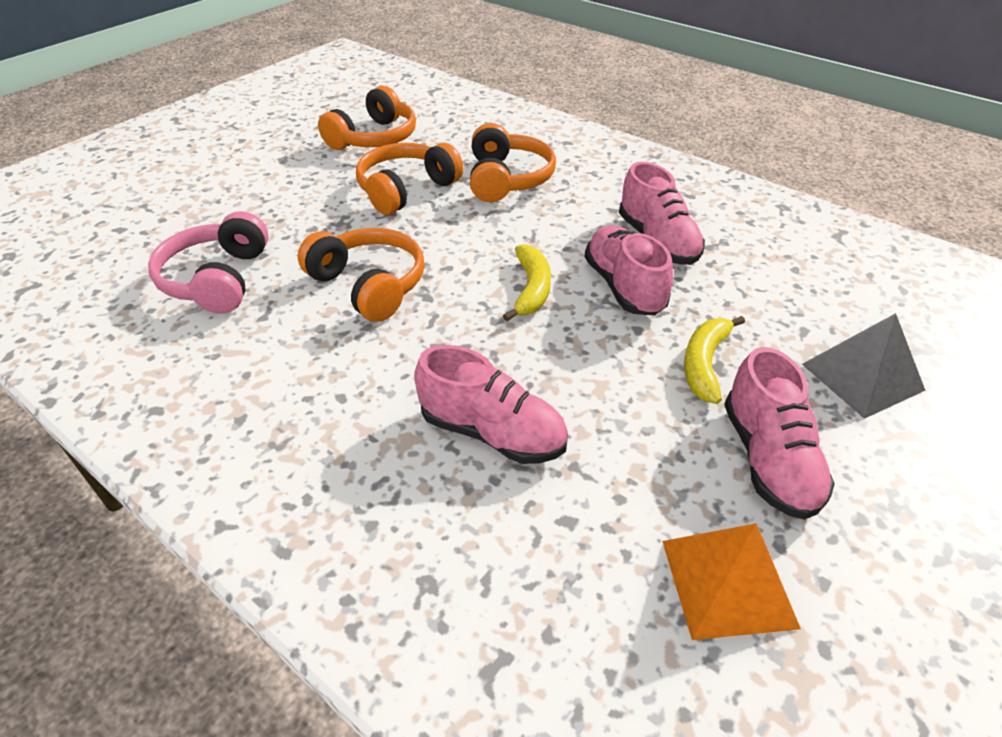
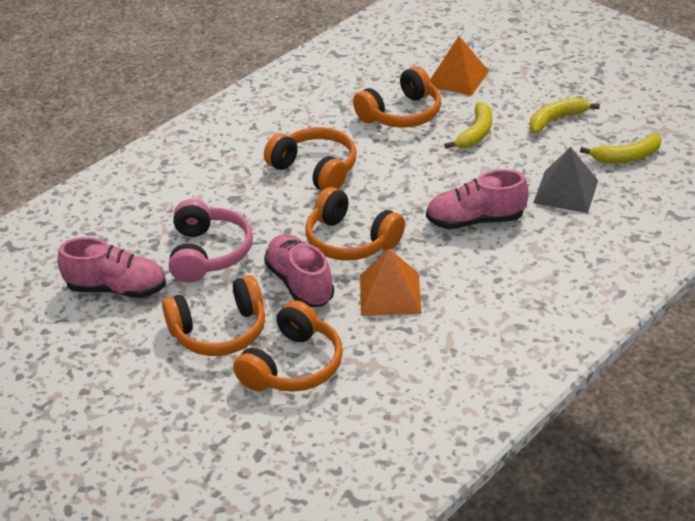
orange headphones: [298,228,424,322] [318,85,416,150] [356,143,463,215] [470,123,556,202] = 4 -> [162,275,265,356] [233,300,343,392] [264,127,357,191] [305,187,405,261] [353,66,441,128] = 5
orange pyramid: [662,523,801,640] = 1 -> [360,248,422,316] [430,36,489,96] = 2
pink shoe: [414,345,568,464] [585,225,673,316] [619,162,705,265] [724,347,835,520] = 4 -> [57,237,166,298] [264,234,334,307] [426,169,529,229] = 3
yellow banana: [503,244,551,321] [684,316,745,404] = 2 -> [445,102,492,149] [530,98,600,133] [580,134,662,163] = 3

